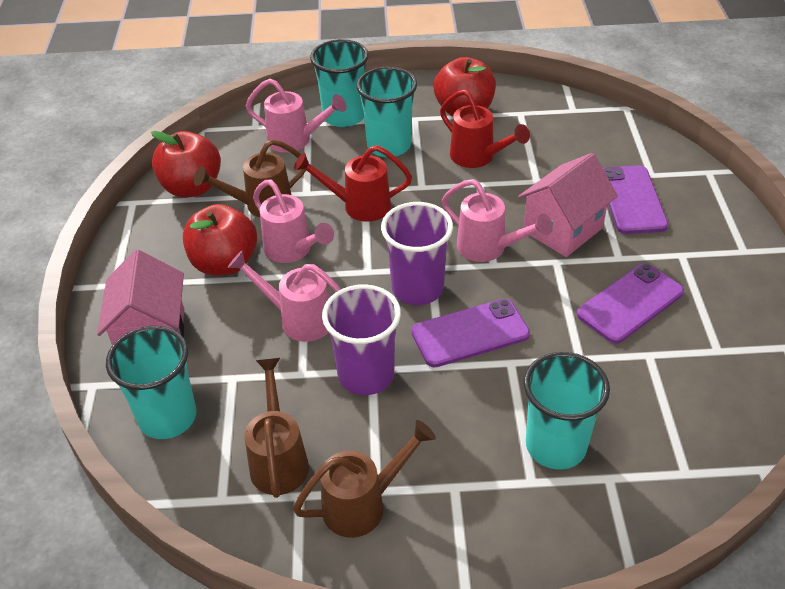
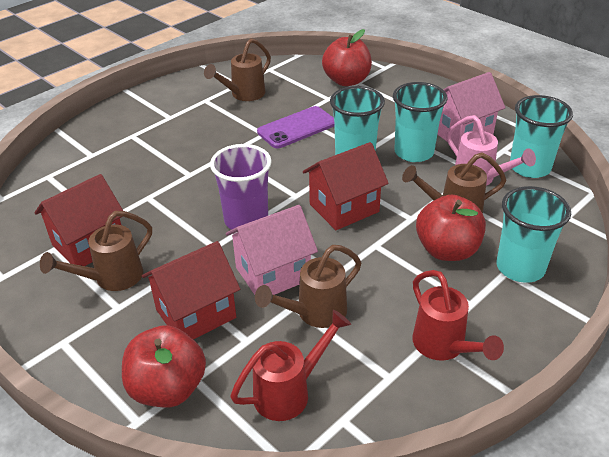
brown watering can: [194,139,306,217] [244,358,309,498] [293,420,436,538] = 3 -> [40,211,152,291] [204,38,271,101] [255,245,361,328] [402,152,506,213] = 4
pink watering can: [228,251,341,342] [246,79,346,153] [253,179,334,263] [442,179,552,262] = 4 -> [446,115,536,186] = 1
purple cup: [322,284,401,395] [381,202,453,305] = 2 -> [210,144,272,230] = 1
purple phone: [411,299,530,368] [577,263,684,344] [603,165,668,234] = 3 -> [257,106,334,148] = 1
red house: none = 0 -> [34,174,123,266] [142,241,240,340] [303,142,389,230] = 3

